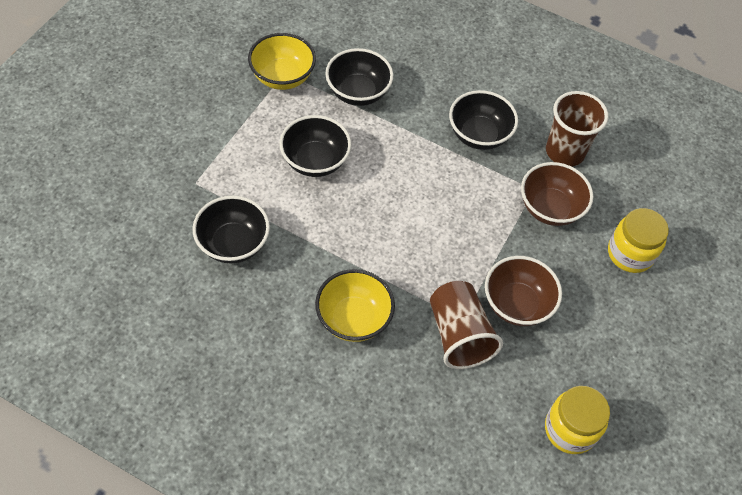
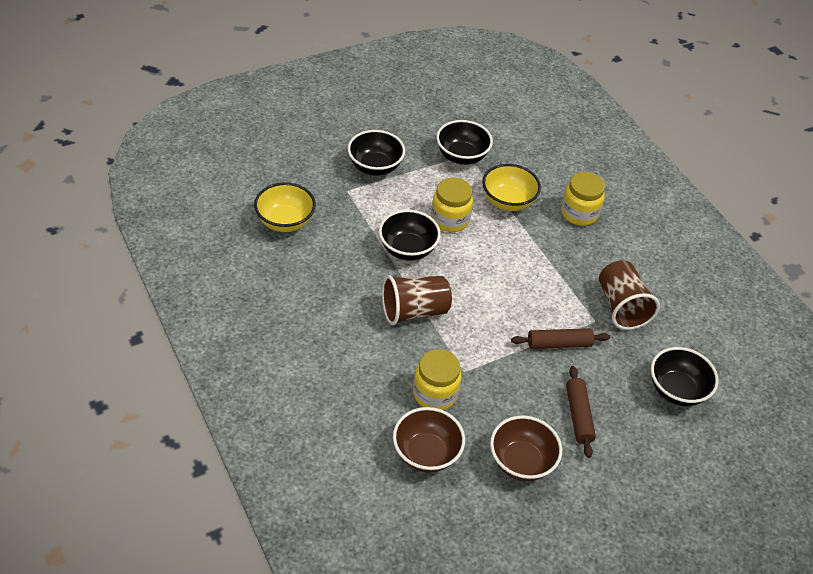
brown rolling pin: none = 0 -> [511,328,610,349] [566,366,596,458] = 2
yellow jar: [545,386,610,454] [608,208,669,273] = 2 -> [413,349,461,410] [431,177,473,232] [561,172,605,225] = 3

